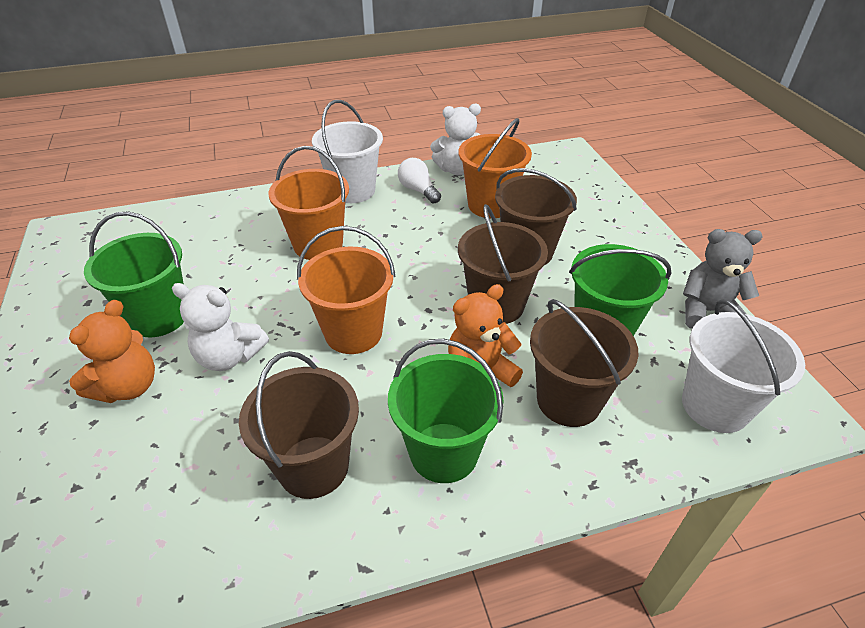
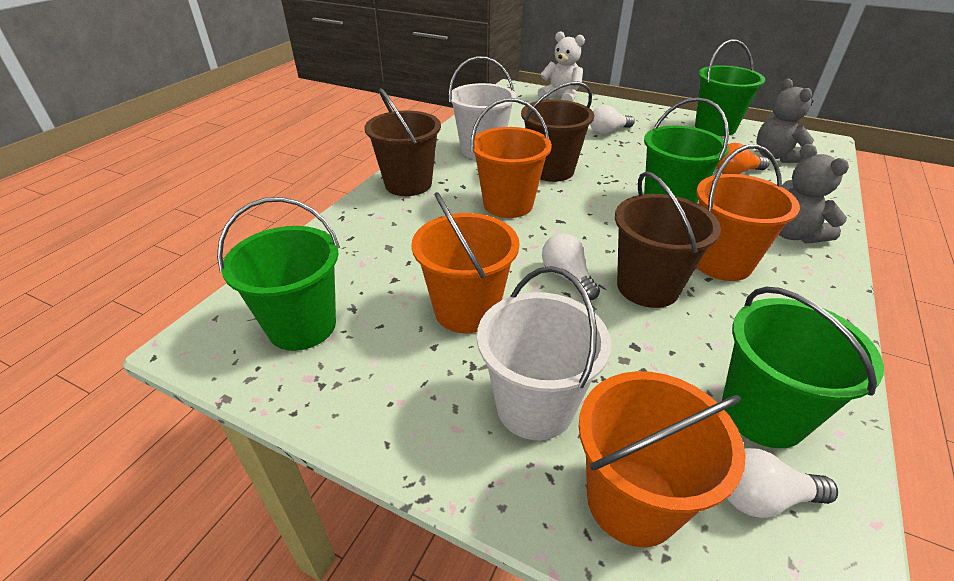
brown bucket: [239,351,359,499] [458,204,548,324] [495,168,577,265] [530,299,639,427] = 4 -> [364,88,441,196] [521,81,594,182] [615,171,721,308] = 3
green bucket: [84,211,184,337] [388,339,504,483] [569,244,671,336] = 3 -> [217,197,340,351] [644,97,729,203] [695,39,765,136] [722,287,884,448] = 4
grey teddy bear: [683,229,763,329] = 1 -> [756,79,814,163] [779,144,849,243] = 2
orange bucket: [268,146,349,260] [297,226,395,354] [459,118,532,218] = 3 -> [412,192,519,333] [471,98,552,218] [579,371,746,547] [696,144,800,281] = 4
orange light bulb: none = 0 -> [717,143,770,174] = 1
orange teddy bear: [69,300,155,403] [448,284,523,387] = 2 -> none = 0
white light bulb: [398,158,441,203] = 1 -> [542,233,600,300] [590,105,635,134] [727,448,838,518] = 3
white teddy bear: [172,283,269,371] [430,104,481,176] = 2 -> [538,31,585,102] = 1

